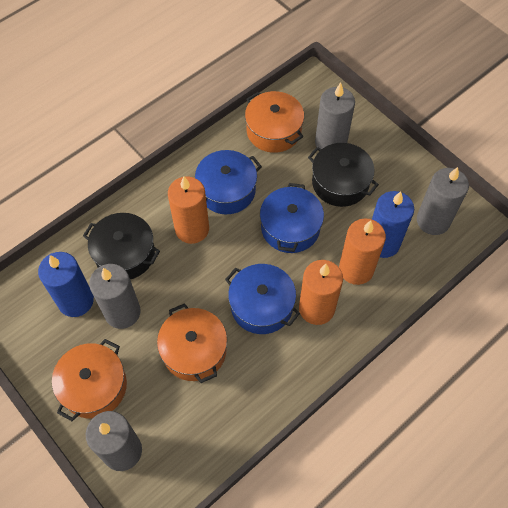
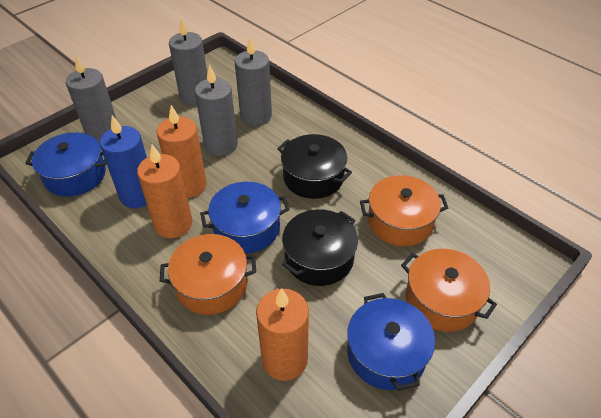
blue candle: [38,252,94,317] [372,191,414,258] = 2 -> [100,115,147,208] = 1

